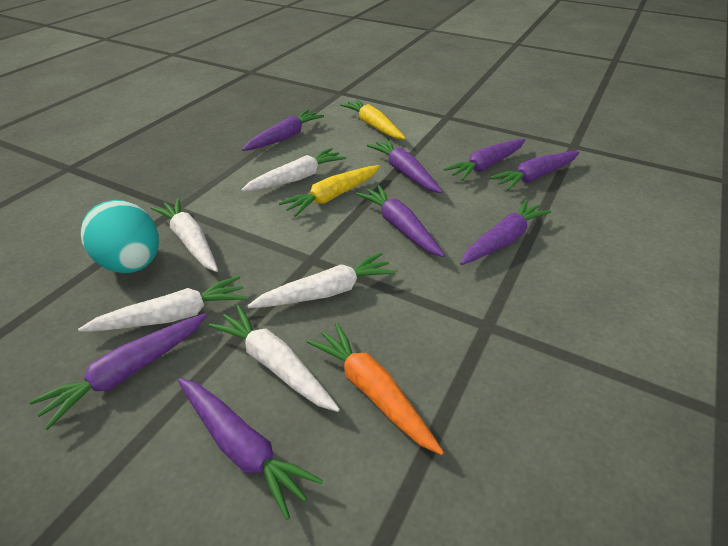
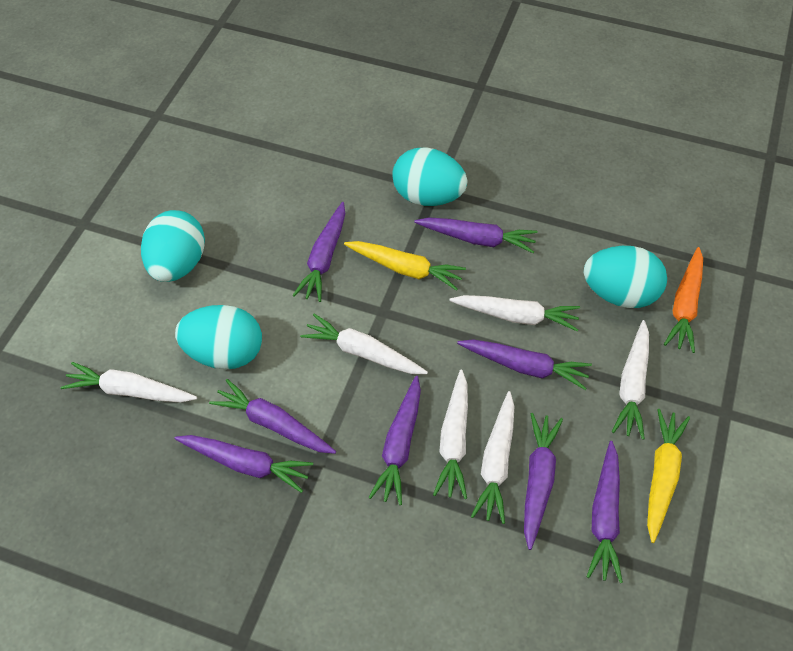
turquoise egg: [81,200,159,273] = 1 -> [141,210,205,282] [175,305,262,370] [392,147,467,206] [584,246,667,308] = 4
white carrot: [78,276,247,332] [151,198,218,272] [208,305,340,412] [241,148,346,192] [247,253,396,308] = 5 -> [60,362,197,403] [300,314,428,374] [433,369,468,499] [449,295,580,331] [471,391,514,524] [612,320,649,440] = 6

